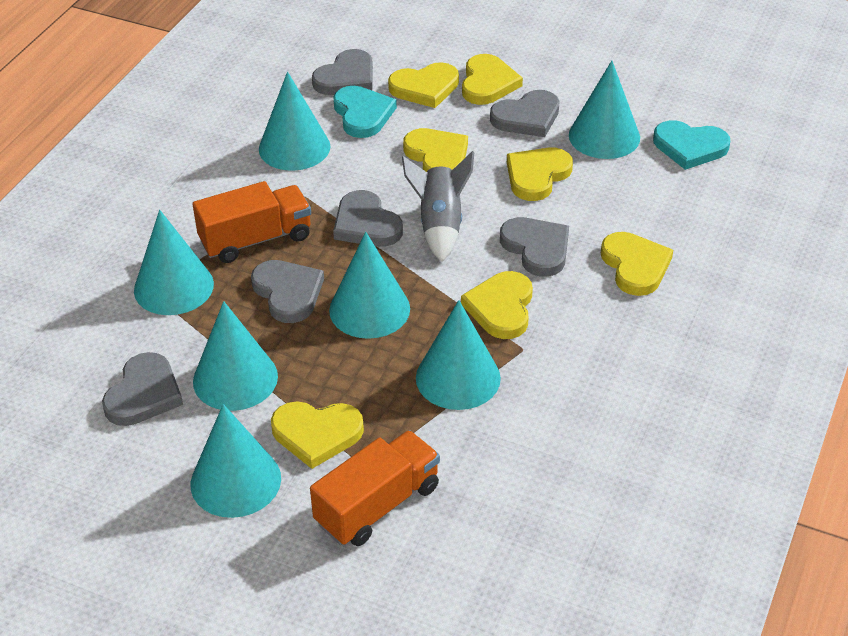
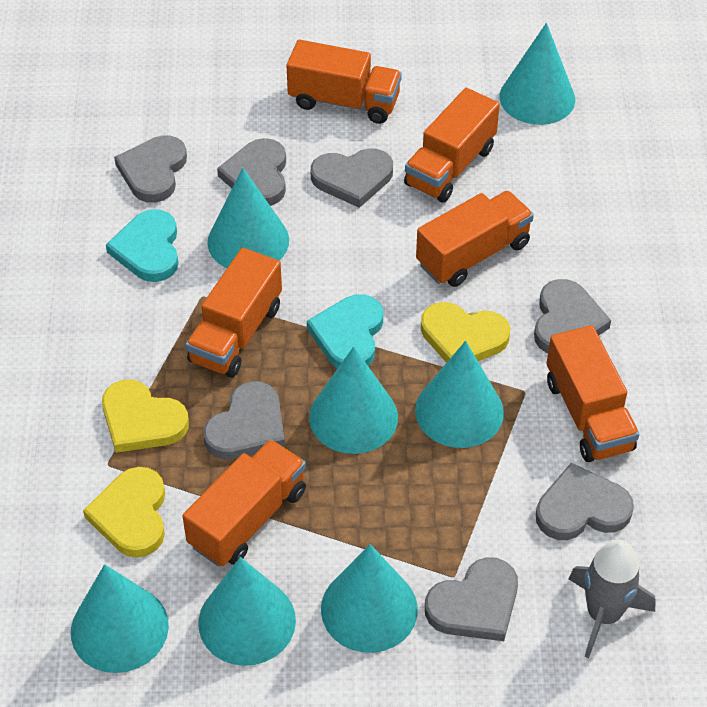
grey heart: [102,352,183,426] [251,260,324,323] [312,49,373,95] [333,190,403,247] [490,90,560,137] [500,217,569,277] = 6 -> [114,135,187,203] [204,381,285,459] [217,138,286,206] [311,148,393,208] [425,557,518,641] [534,279,611,353] [536,463,634,540] = 7
orange truck: [193,181,311,263] [310,430,440,546] = 2 -> [182,439,306,567] [186,248,282,378] [287,40,402,124] [404,88,500,203] [416,191,534,287] [547,325,639,462] = 6
yellow heart: [271,401,364,469] [388,62,459,108] [403,128,468,172] [461,271,533,339] [462,54,523,105] [507,147,573,201] [601,232,673,296] = 7 -> [83,467,165,557] [102,379,189,453] [421,302,510,363] = 3

